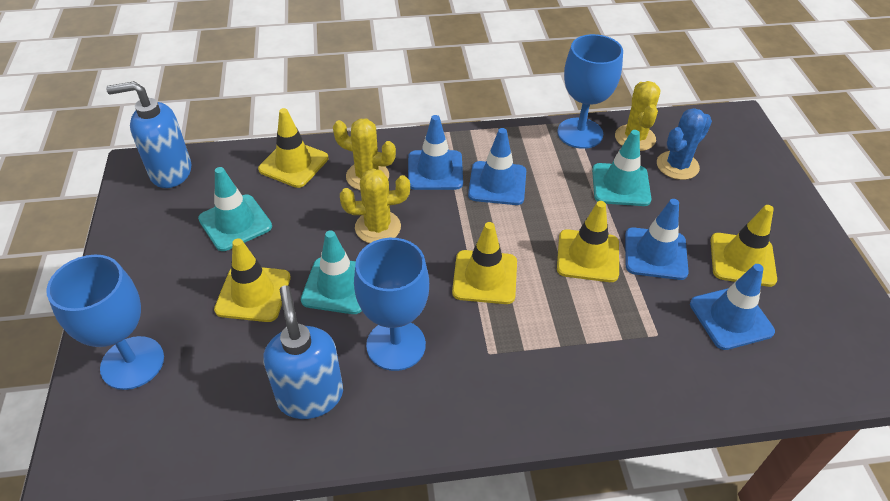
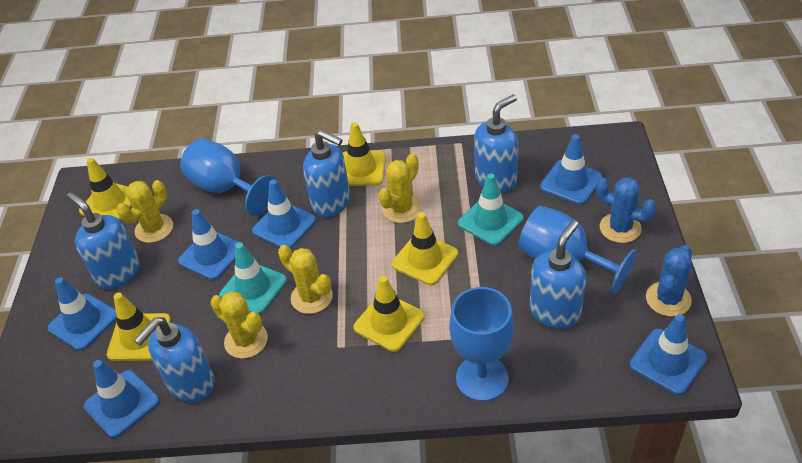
blue cactus: [657,108,712,180] = 1 -> [596,177,656,243] [646,245,692,317] = 2
blue soap dispenser: [106,81,191,188] [263,285,343,419] = 2 -> [67,192,140,289] [134,317,215,402] [303,130,350,217] [474,94,518,193] [529,220,586,329] = 5
blue traffic cone: [408,115,463,190] [468,128,526,205] [625,199,689,280] [690,264,775,350] = 4 -> [48,277,117,350] [84,360,159,438] [178,209,239,280] [252,179,316,248] [540,134,602,205] [630,314,707,395] = 6
turquoise traffic cone: [198,167,272,251] [301,230,362,314] [592,130,651,206] = 3 -> [219,242,287,314] [458,173,524,246] = 2
yellow cactus: [333,119,396,190] [340,169,410,243] [615,81,660,151] = 3 -> [116,180,173,243] [210,292,268,359] [278,245,333,314] [378,153,421,223] = 4

